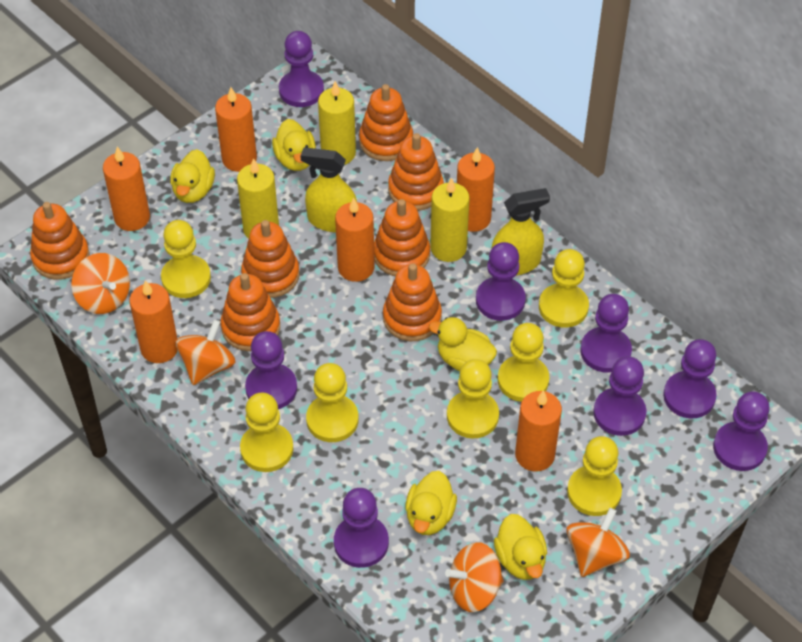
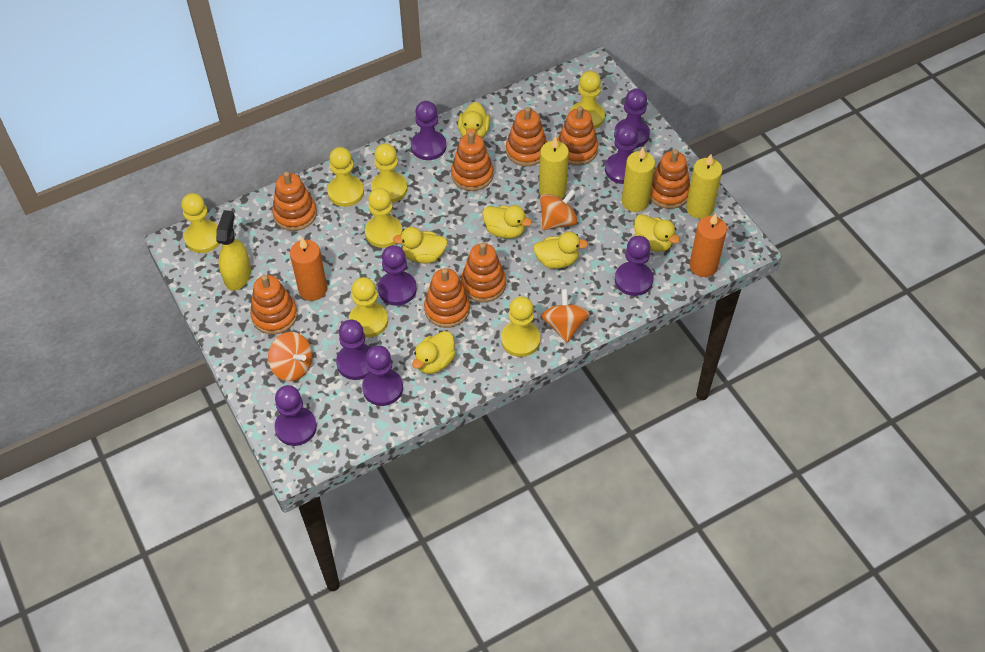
orange candle: [103,147,150,231] [130,280,178,363] [215,87,257,172] [335,197,375,282] [457,147,495,232] [515,390,562,472] = 6 -> [290,237,327,301] [689,213,727,277] = 2
orange spinning top: [72,253,130,314] [176,319,235,385] [445,542,504,612] [566,508,630,577] = 4 -> [268,332,313,381] [540,189,578,230] [541,289,590,343] = 3
orange stacking toy: [30,202,90,280] [220,273,280,351] [241,220,299,298] [359,84,413,161] [374,199,430,276] [383,263,442,341] [388,133,444,211] = 7 -> [250,275,298,334] [272,171,317,231] [424,268,470,328] [451,132,494,191] [461,243,506,302] [506,107,547,166] [557,106,598,166] [650,149,690,209] = 8
yellow duck: [170,149,215,203] [272,119,316,171] [405,471,457,535] [429,317,497,371] [494,514,547,580] = 5 -> [393,227,447,264] [412,331,456,374] [458,102,490,138] [482,205,532,239] [533,232,588,269] [634,214,680,252] = 6
yellow spray bottle: [300,147,357,232] [491,188,550,276] = 2 -> [216,210,251,291] = 1

